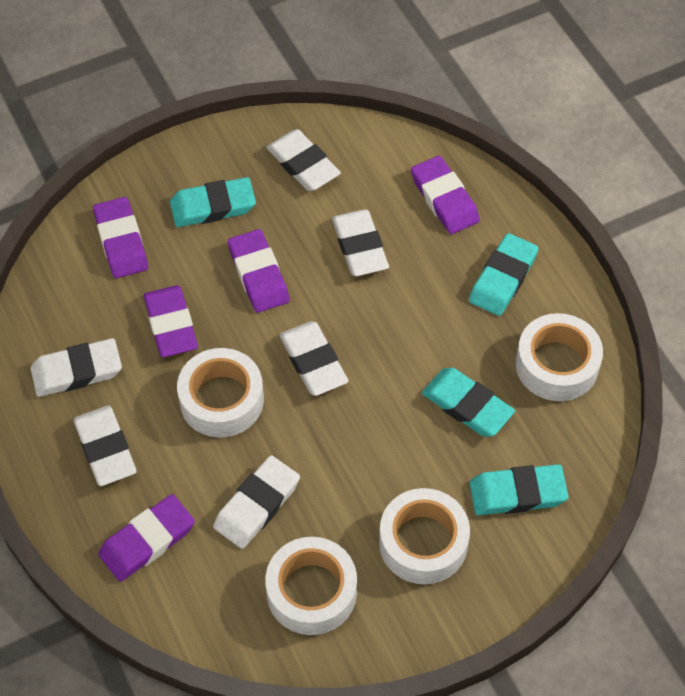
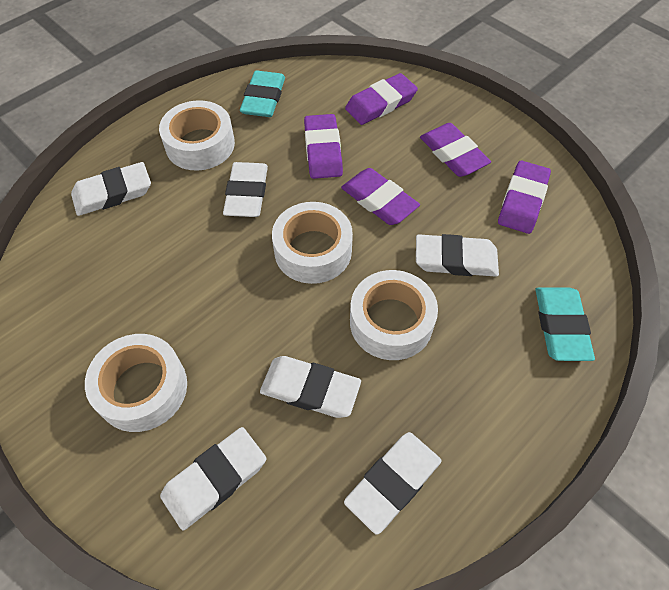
turquoise eraser: [170,177,256,227] [422,368,515,437] [469,233,539,316] [470,464,569,515] = 4 -> [240,71,285,117] [536,287,595,361] = 2

